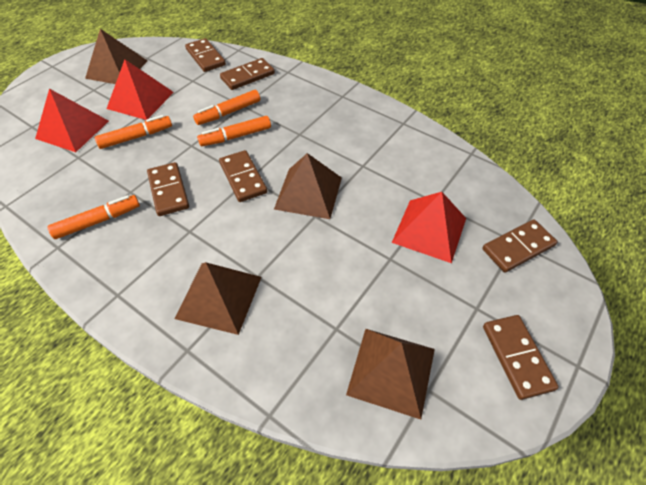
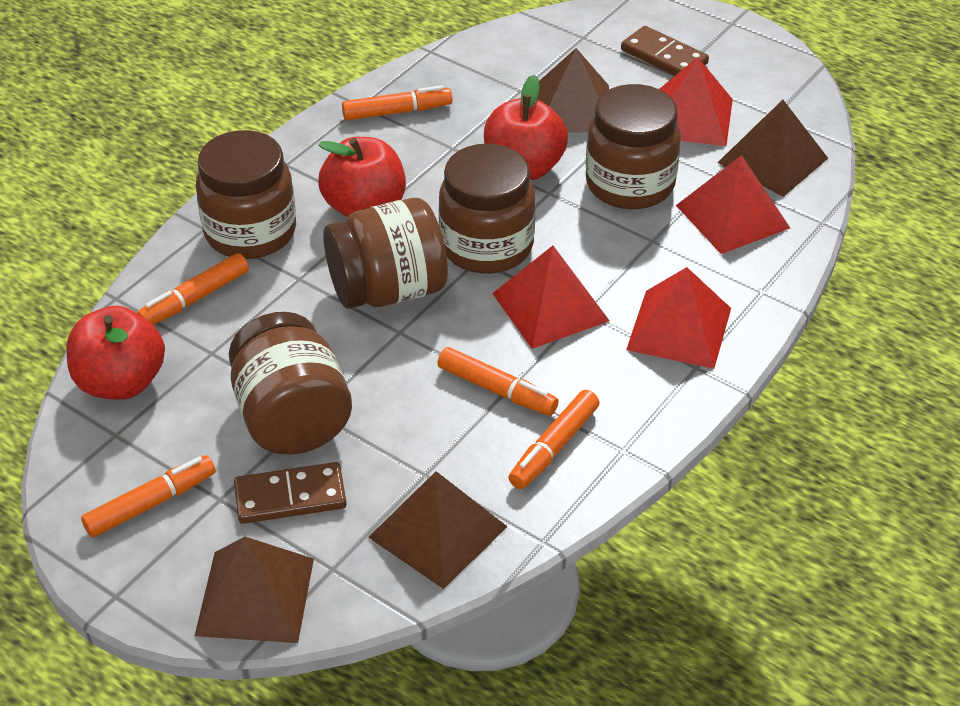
brown domino: [147,162,189,216] [185,38,226,72] [219,150,267,202] [220,58,275,90] [483,220,558,273] [483,315,559,400] = 6 -> [234,462,347,524] [621,26,709,76] = 2
brown jar: none = 0 -> [196,130,296,259] [229,312,352,454] [323,198,448,309] [439,144,536,274] [586,84,681,209] = 5
orange marker: [47,195,140,239] [95,115,172,149] [193,90,260,125] [197,116,271,146] = 4 -> [81,455,216,538] [137,253,249,325] [342,85,453,120] [437,347,559,416] [509,390,599,489] = 5
red apple: none = 0 -> [66,306,165,400] [318,137,406,217] [484,75,568,180] = 3
red pyramid: [35,89,109,152] [107,60,174,120] [392,192,466,263] = 3 -> [492,246,610,349] [626,267,731,369] [660,57,733,146] [676,155,790,254] = 4

